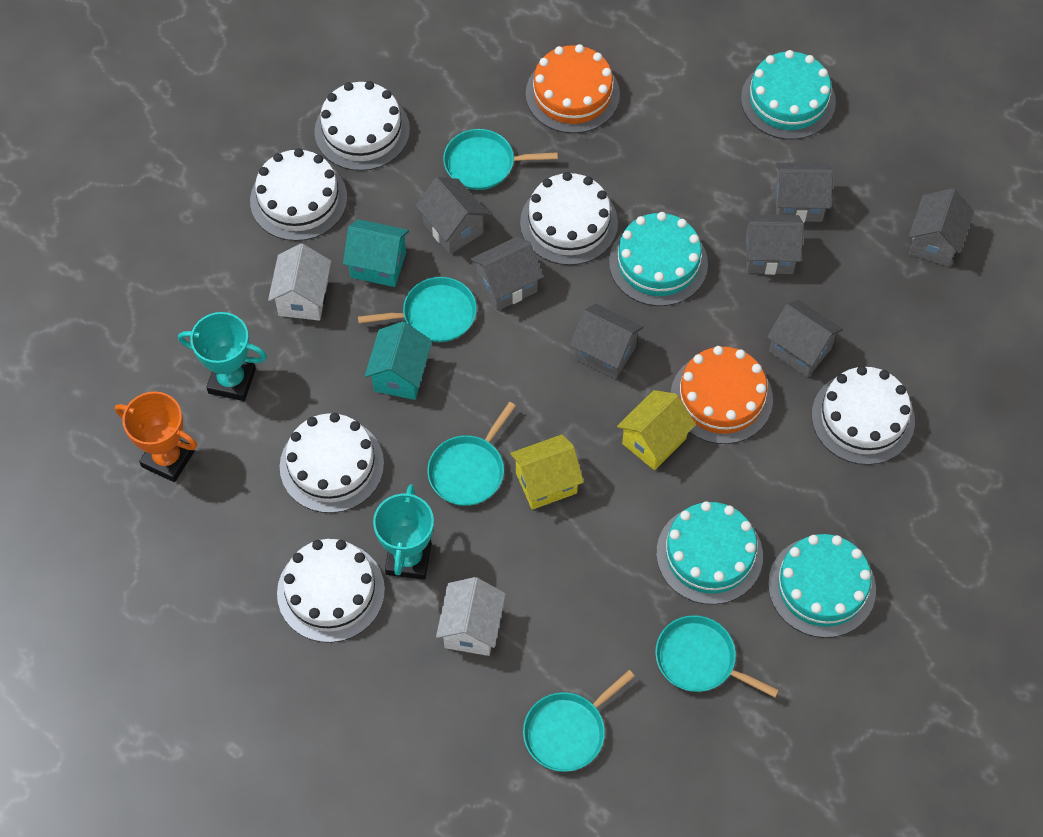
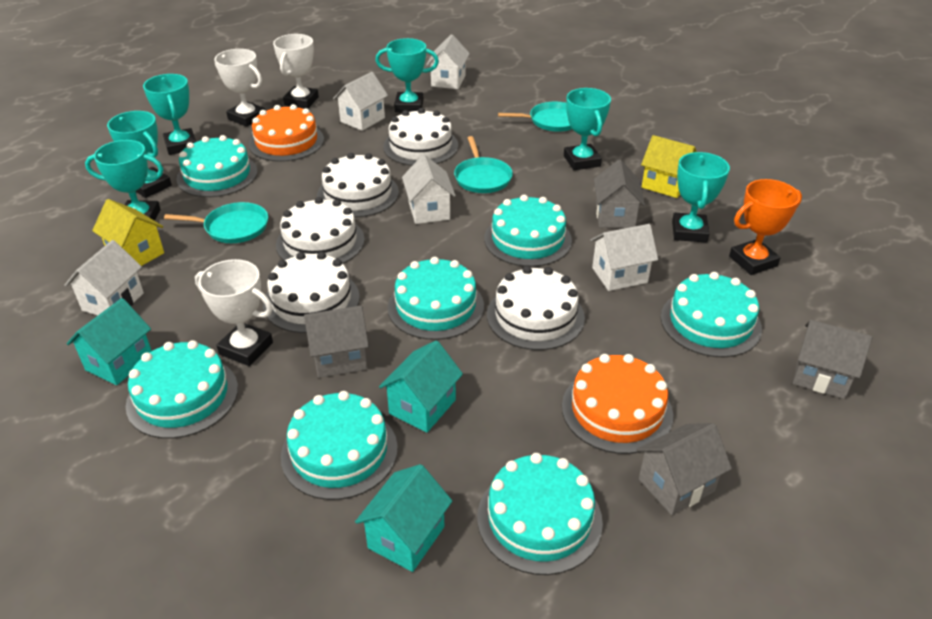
grey house: [415,177,489,254] [471,237,543,311] [569,304,643,379] [746,214,804,275] [767,300,843,378] [775,163,833,222] [908,188,974,267] = 7 -> [304,306,369,378] [594,160,645,228] [637,423,732,515] [793,320,872,399] = 4
turquoise cake: [609,212,708,306] [656,501,763,605] [741,50,836,140] [768,534,876,638] = 4 -> [126,340,238,439] [176,135,258,197] [281,391,398,500] [388,257,484,340] [477,453,603,575] [484,195,572,267] [661,272,762,357] = 7
turquoise house: [343,219,409,287] [365,321,432,400] = 2 -> [67,298,152,385] [355,464,452,572] [379,340,463,433] = 3
turquoise pan: [358,277,477,342] [427,402,516,506] [443,129,558,190] [523,670,635,772] [655,615,779,697] = 5 -> [164,202,268,243] [454,136,513,193] [498,102,572,132] = 3
turquoise trophy: [178,312,267,401] [373,484,434,580] = 2 -> [85,140,163,221] [107,111,172,198] [143,74,196,155] [375,38,439,112] [564,88,611,170] [672,152,730,243] = 6
white cake: [250,148,347,241] [277,539,385,643] [280,413,384,513] [314,81,410,171] [520,172,618,265] [812,366,915,465] = 6 -> [263,252,360,333] [276,197,365,264] [317,153,399,218] [383,108,458,166] [487,266,585,350] = 5
white house: [268,243,331,321] [436,577,506,656] = 2 -> [64,240,144,315] [333,72,388,131] [402,155,456,224] [426,34,470,89] [590,224,658,291] = 5
white trophy: none = 0 -> [195,259,273,366] [215,49,265,127] [273,34,319,109] = 3

